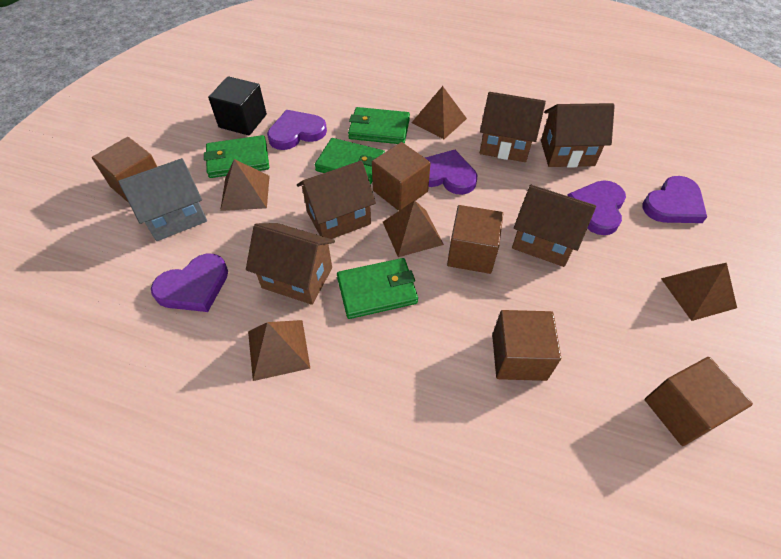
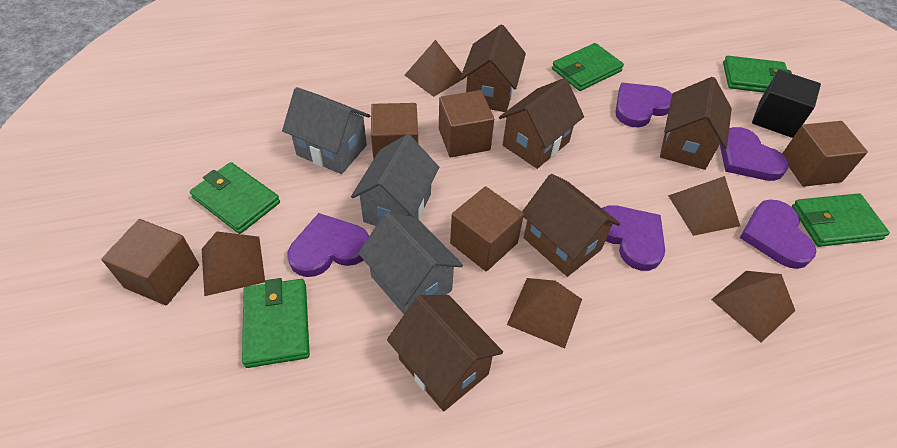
green wallet: [204,135,269,178] [315,138,385,185] [337,258,418,319] [348,107,410,144] = 4 -> [190,162,280,234] [242,278,310,368] [552,43,624,91] [723,56,792,93] [792,193,890,247] = 5
grey house: [118,158,207,241] = 1 -> [282,87,370,174] [351,134,440,226] [358,212,463,314] = 3

